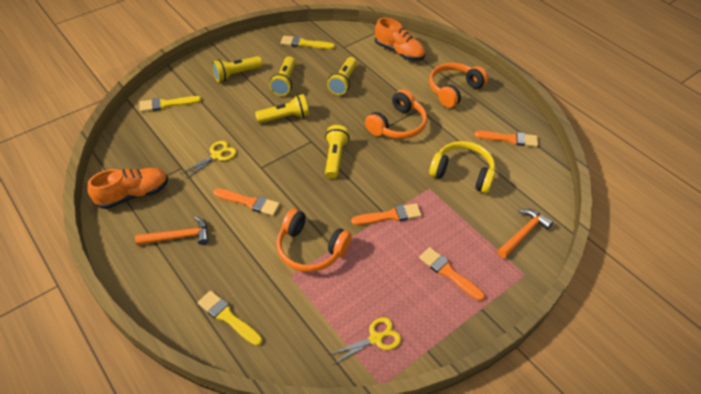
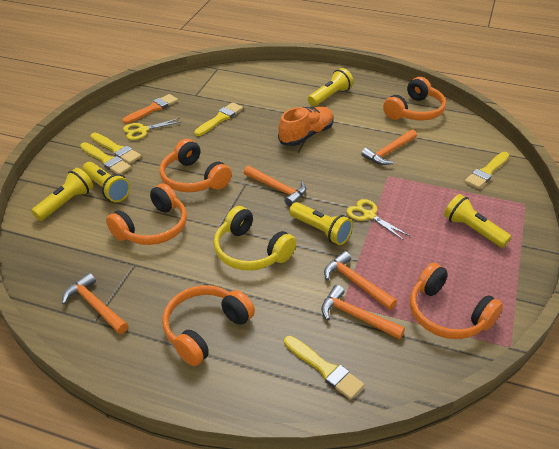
orange brush: [213,188,280,216] [351,203,422,225] [419,247,485,301] [474,131,538,147] = 4 -> [122,94,178,124] = 1
orange hammer: [135,216,209,245] [497,209,553,258] = 2 -> [62,273,128,334] [244,166,306,207] [321,285,405,340] [324,251,397,310] [361,129,417,165] = 5
orange headphones: [277,209,352,272] [365,89,427,139] [429,63,488,108] = 3 -> [106,183,187,245] [159,139,232,192] [162,285,255,366] [383,77,446,120] [410,263,503,339] = 5
orange shoe: [88,168,168,209] [375,18,425,61] = 2 -> [278,107,334,146] = 1
yellow brush: [139,96,202,112] [198,291,262,346] [281,36,335,49] = 3 -> [80,142,131,174] [90,133,141,164] [194,102,243,136] [284,336,364,400] [464,152,509,189] = 5

